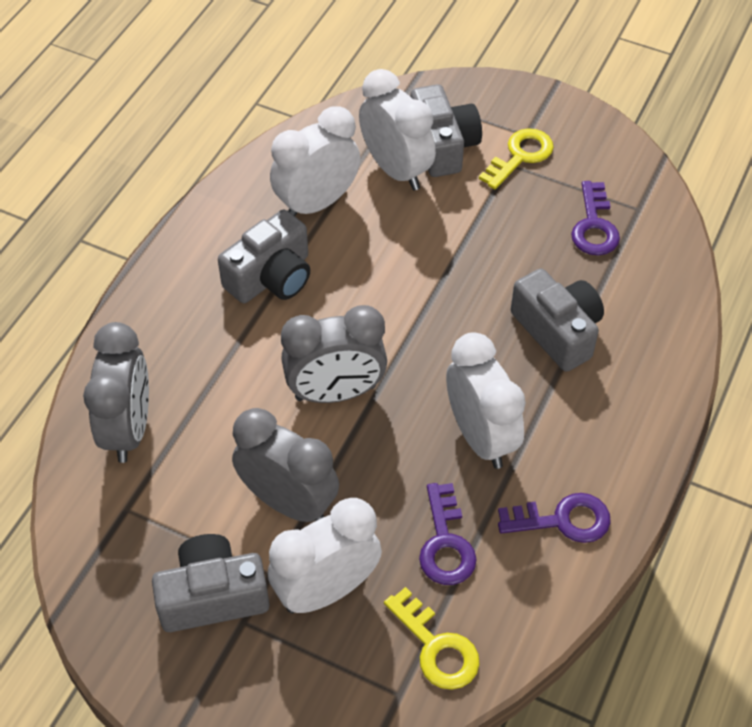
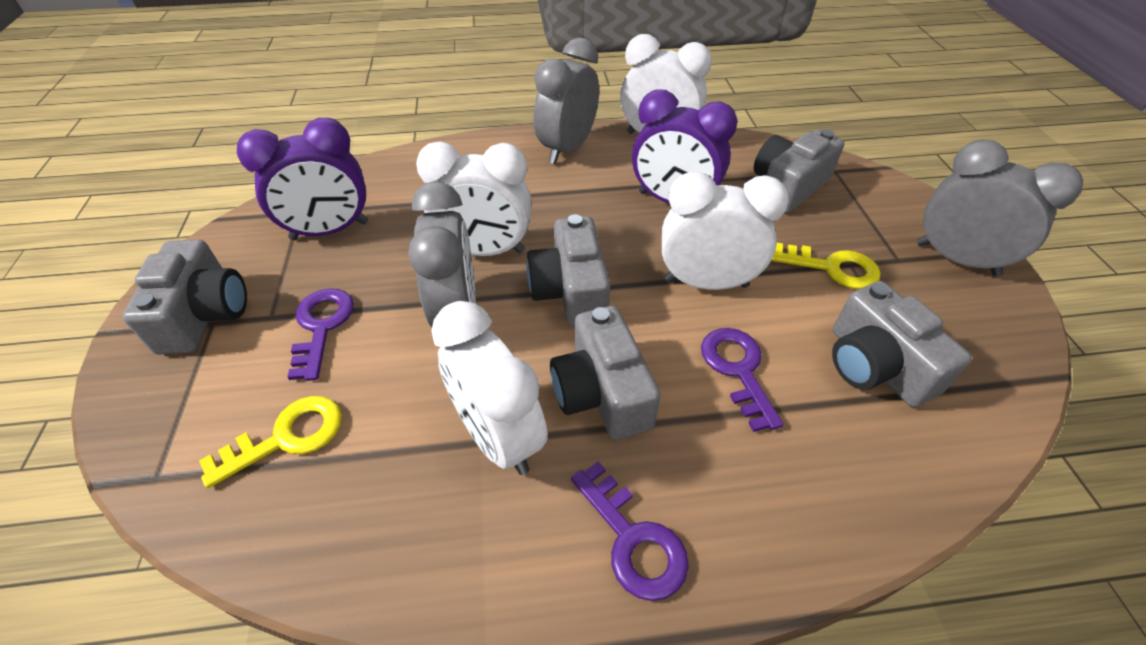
grey camera: [152,534,269,632] [218,209,310,303] [410,84,482,177] [511,269,604,372] = 4 -> [122,240,247,355] [526,214,610,326] [550,306,661,440] [754,129,845,213] [832,281,972,407] = 5
purple clock: none = 0 -> [237,118,368,240] [632,89,738,204] = 2

